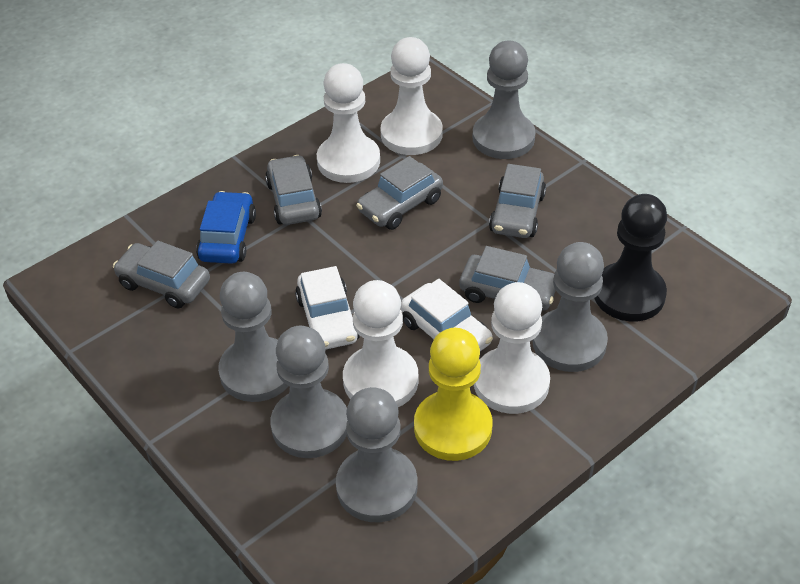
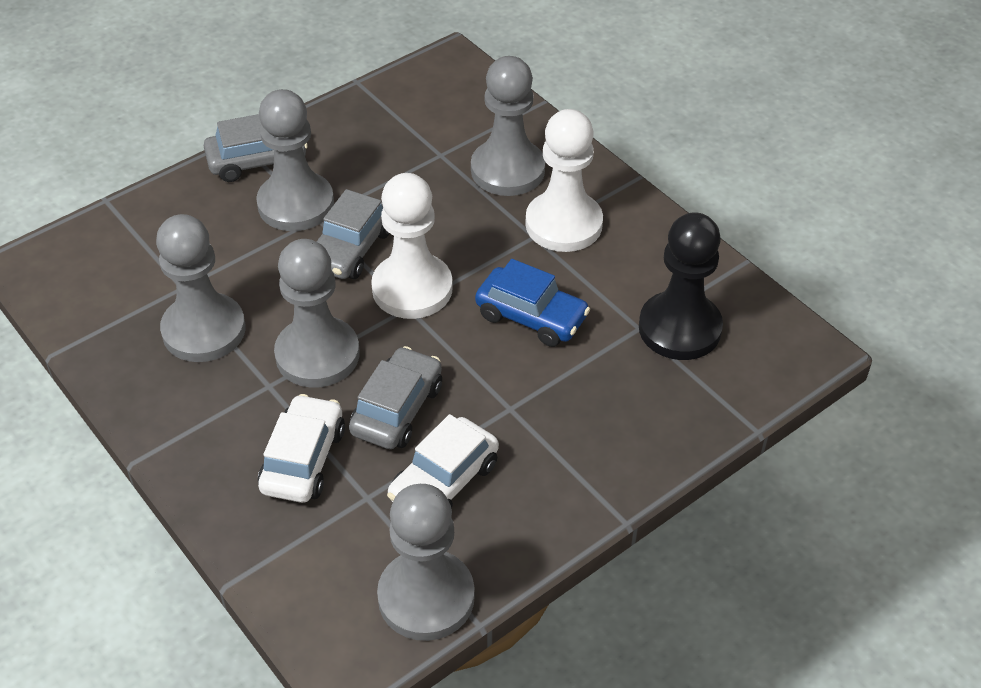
grey car: [113,241,210,308] [265,155,322,225] [356,156,443,230] [459,246,556,311] [489,164,546,238] = 5 -> [204,114,308,182] [316,189,390,279] [349,346,442,449] = 3
white pawn: [317,63,380,183] [343,280,419,407] [381,37,442,155] [474,282,550,414] = 4 -> [371,173,453,319] [525,109,603,252] = 2
yellow pawn: [414,328,492,461] = 1 -> none = 0

